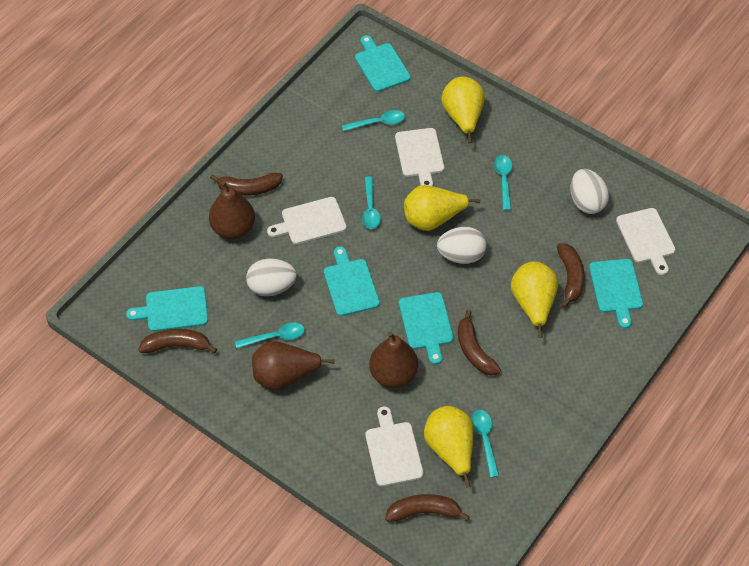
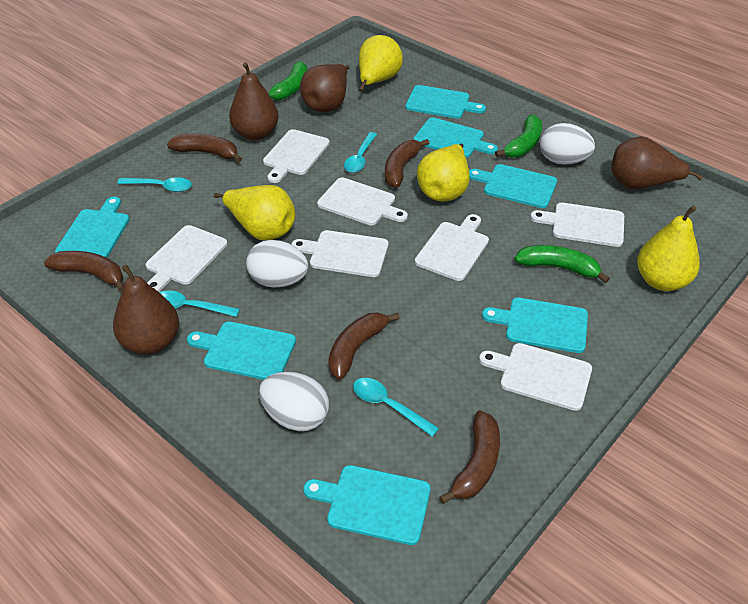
brown pear: [209,181,255,239] [252,341,335,390] [369,332,418,388] = 3 -> [113,264,179,355] [229,62,279,140] [300,64,350,112] [611,136,703,189] = 4
green banana: none = 0 -> [268,61,307,100] [495,115,542,157] [515,245,610,283] = 3
turquoise cutting board: [126,286,208,332] [324,246,380,316] [355,35,411,92] [399,292,454,365] [589,259,643,329] = 5 -> [55,197,130,258] [187,322,296,380] [303,465,431,545] [405,85,486,119] [413,118,498,158] [469,164,557,208] [482,297,588,353] = 7
turquoise spoon: [235,322,305,348] [342,110,405,132] [362,177,381,229] [471,410,499,478] [494,155,512,211] = 5 -> [117,177,192,192] [159,290,240,317] [344,132,377,173] [353,378,439,437] = 4
white cutting board: [267,197,346,244] [365,407,424,486] [395,128,444,186] [616,208,675,275] = 4 -> [146,225,227,292] [263,129,330,183] [291,230,388,277] [317,178,408,225] [415,214,489,281] [479,343,592,411] [530,203,624,247] = 7

